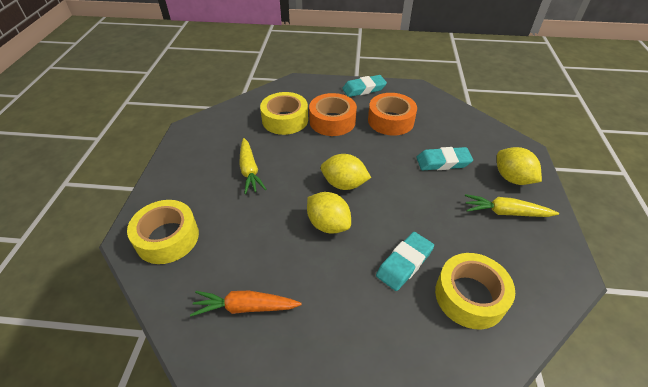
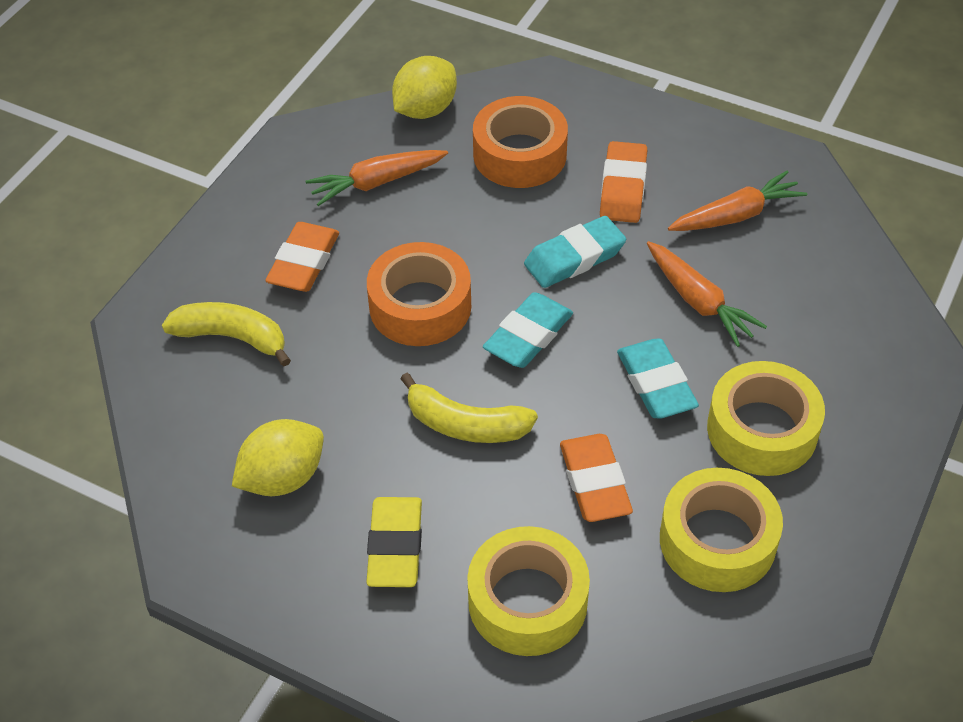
orange carrot: [190,291,302,317] = 1 -> [306,150,448,206] [647,241,767,347] [668,171,807,231] = 3
orange eraser: none = 0 -> [265,222,339,292] [560,434,633,522] [600,141,647,223] = 3
yellow banana: none = 0 -> [162,302,291,366] [400,373,538,443] = 2
yellow carrot: [239,138,266,194] [465,194,559,217] = 2 -> none = 0
yellow eraser: none = 0 -> [366,497,422,587] = 1
yellow lemon: [307,192,351,234] [321,154,371,190] [497,147,542,185] = 3 -> [232,419,324,496] [392,56,457,119] = 2

